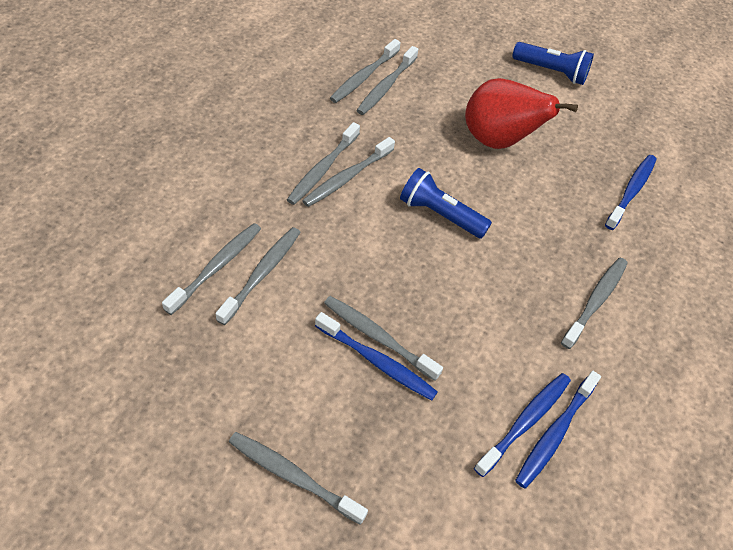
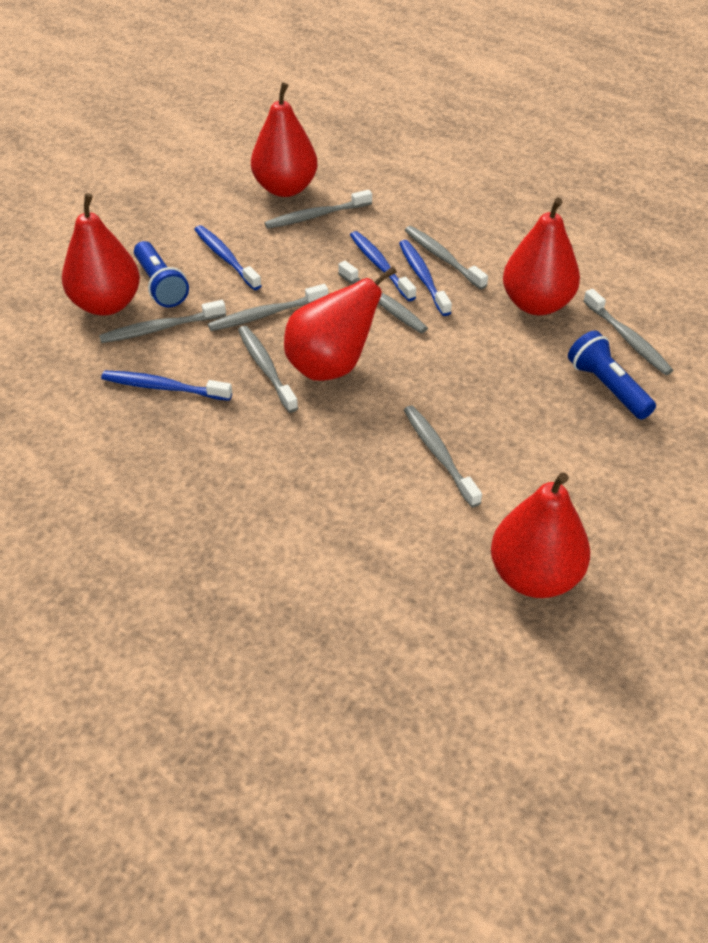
grey toothbrush: [162,223,261,315] [215,227,300,325] [229,432,368,525] [287,122,360,205] [302,137,395,207] [324,296,443,381] [330,39,401,103] [356,46,418,115] [561,258,628,349] = 9 -> [99,300,226,343] [208,284,328,331] [238,326,298,413] [264,190,372,229] [338,261,428,333] [404,405,482,507] [405,226,488,290] [583,289,673,375] = 8
red pear: [465,78,578,149] = 1 -> [62,193,140,316] [251,82,318,197] [284,266,397,381] [491,473,590,598] [503,198,580,315] = 5

